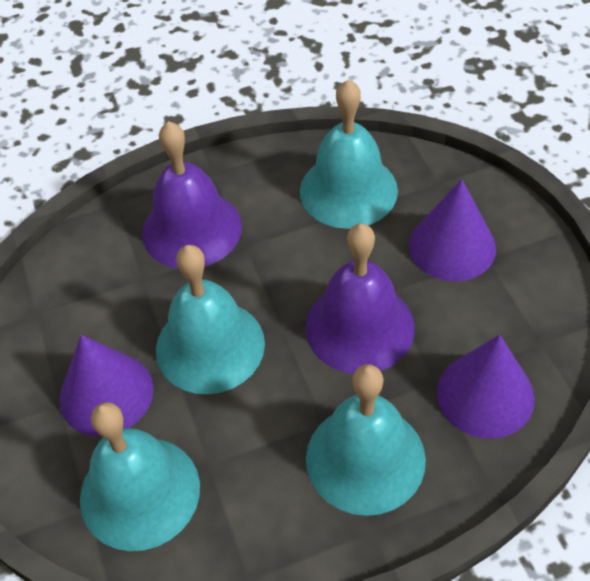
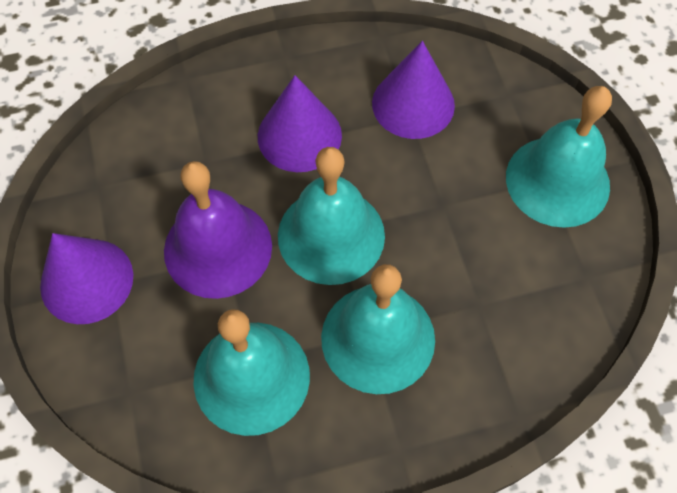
purple bell: [142,121,242,269] [305,223,414,374] = 2 -> [164,161,272,299] = 1

